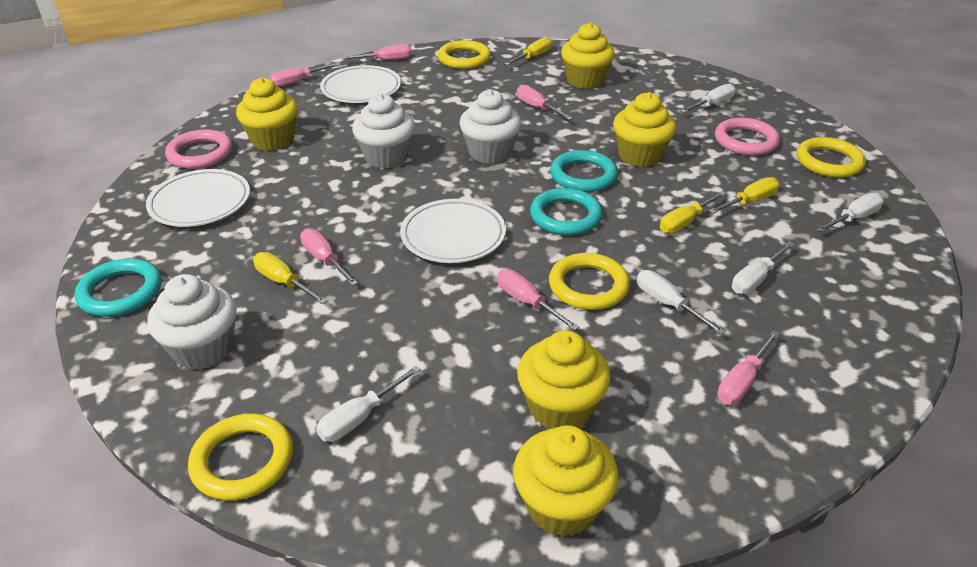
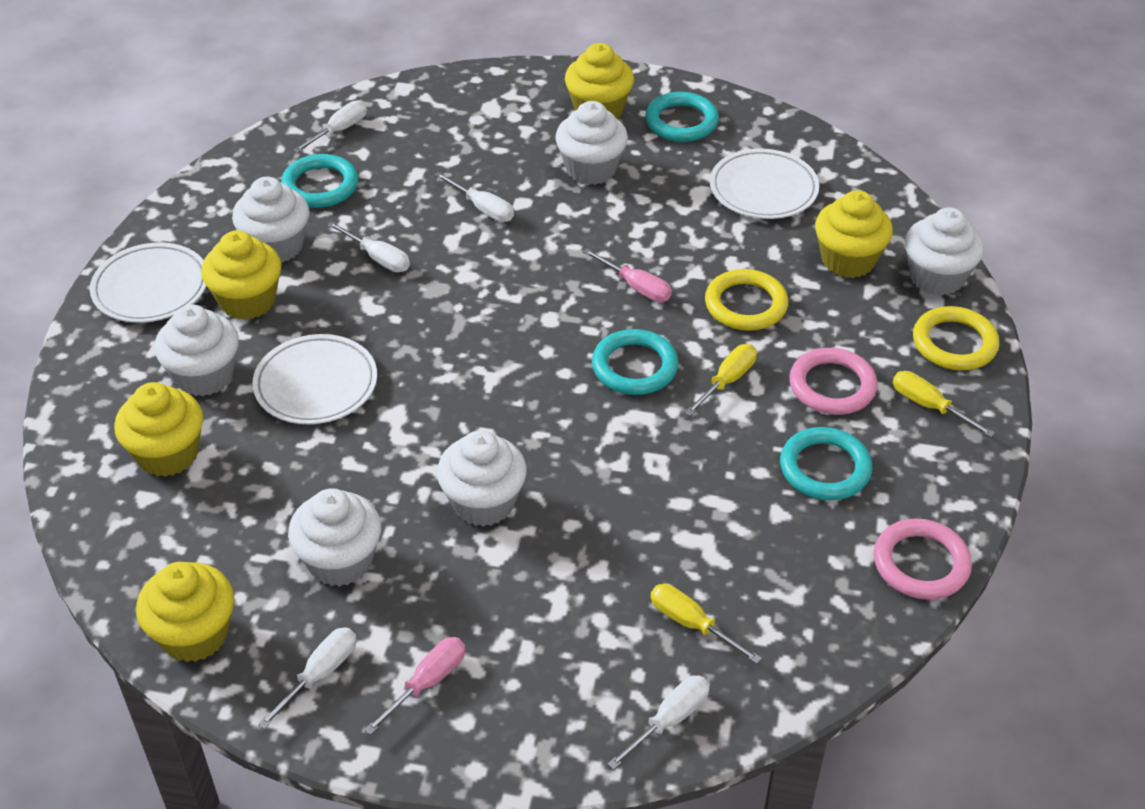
pink screwdriver: [270,63,340,87] [300,228,358,286] [342,44,412,60] [497,269,579,331] [517,85,573,120] [717,330,780,405] = 6 -> [364,637,465,735] [583,248,672,302] = 2
turquoise ring: [75,258,162,317] [530,188,603,235] [550,150,618,192] = 3 -> [281,154,358,208] [592,329,678,395] [645,92,719,142] [780,427,873,500] = 4
white cupcake: [147,274,237,370] [352,93,415,169] [459,89,521,164] = 3 -> [154,305,239,396] [232,177,309,263] [288,488,381,587] [437,430,527,527] [555,101,628,185] [905,207,984,296] = 6
yellow ring: [188,414,293,501] [438,40,491,69] [549,253,630,310] [797,137,866,177] = 4 -> [705,269,788,331] [913,306,999,370] = 2
yellow screwdriver: [253,252,328,304] [504,37,552,65] [660,191,726,234] [708,177,779,214] = 4 -> [650,584,762,664] [685,344,757,416] [893,371,995,437] = 3

